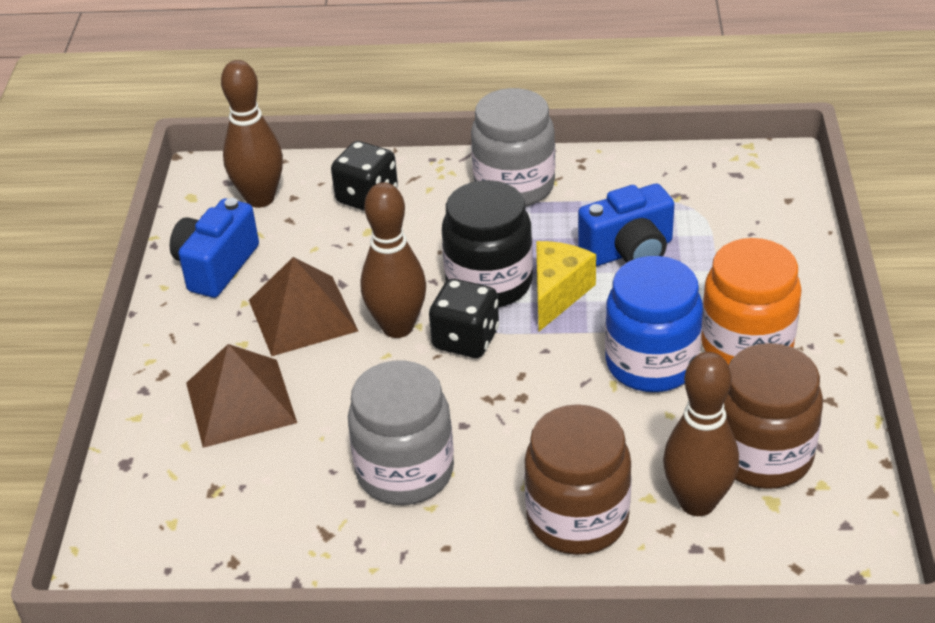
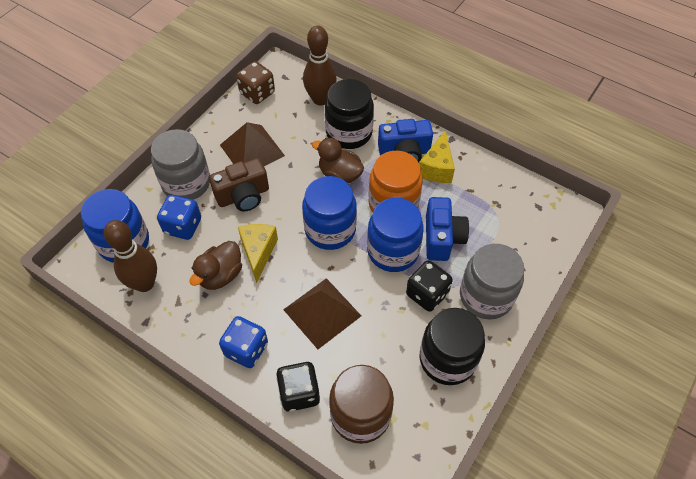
black jar: [442,180,533,308] = 1 -> [325,79,374,149] [420,308,485,385] = 2
blue dice: none = 0 -> [157,195,201,240] [219,316,268,368] = 2
blue jar: [605,256,703,392] = 1 -> [81,189,149,263] [302,176,357,250] [367,198,424,272] = 3
brown bowling pin: [221,60,283,208] [361,182,426,338] [663,352,739,516] = 3 -> [104,220,157,292] [303,26,337,105] = 2
brown camera: none = 0 -> [209,158,269,211] = 1
brown dice: none = 0 -> [236,61,275,104] = 1
brown duck: none = 0 -> [190,241,242,290] [312,138,364,183] = 2
brown jar: [524,404,632,555] [724,343,823,489] = 2 -> [329,365,394,444] = 1
yellow cheese: [536,241,596,331] = 1 -> [238,224,278,283] [419,130,455,183] = 2

